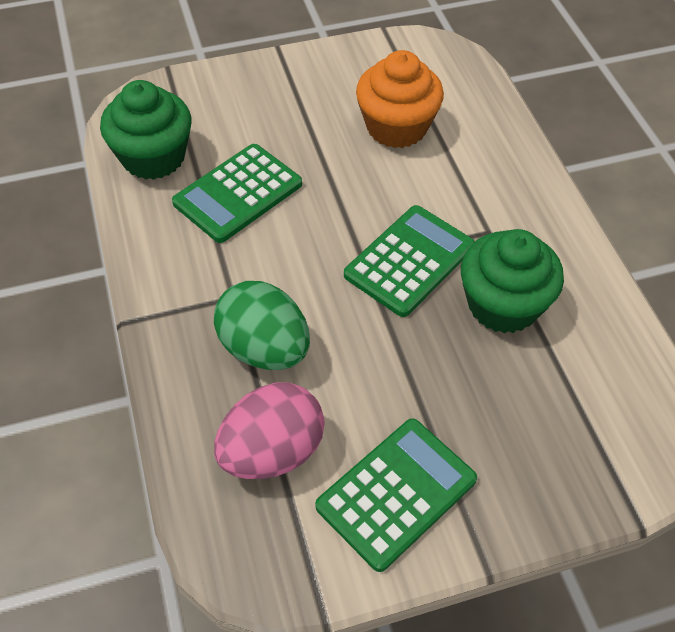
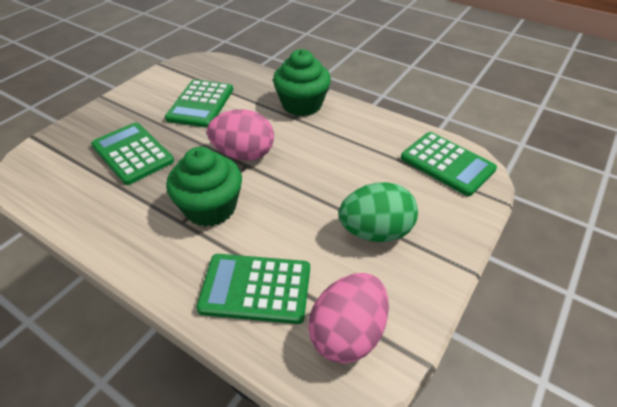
green calculator: [172,144,302,243] [315,418,477,572] [344,205,475,317] = 3 -> [91,122,174,185] [165,80,233,128] [196,254,310,324] [401,132,497,196] = 4
orange cupcake: [356,50,444,148] = 1 -> none = 0
pink egg: [214,382,325,479] = 1 -> [207,109,274,161] [308,273,389,363] = 2

